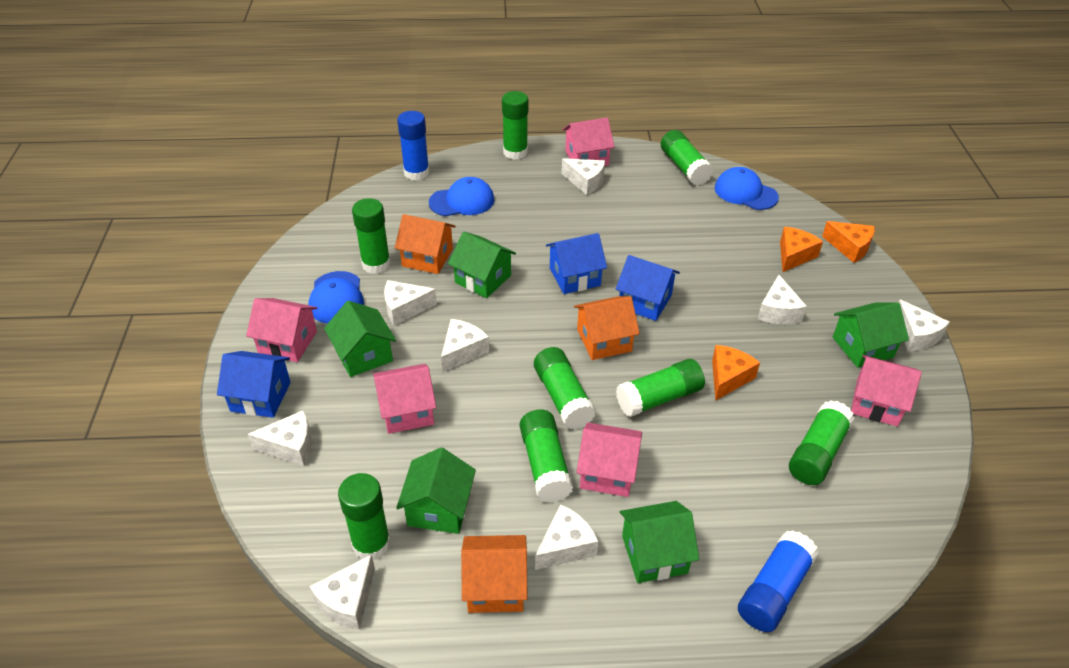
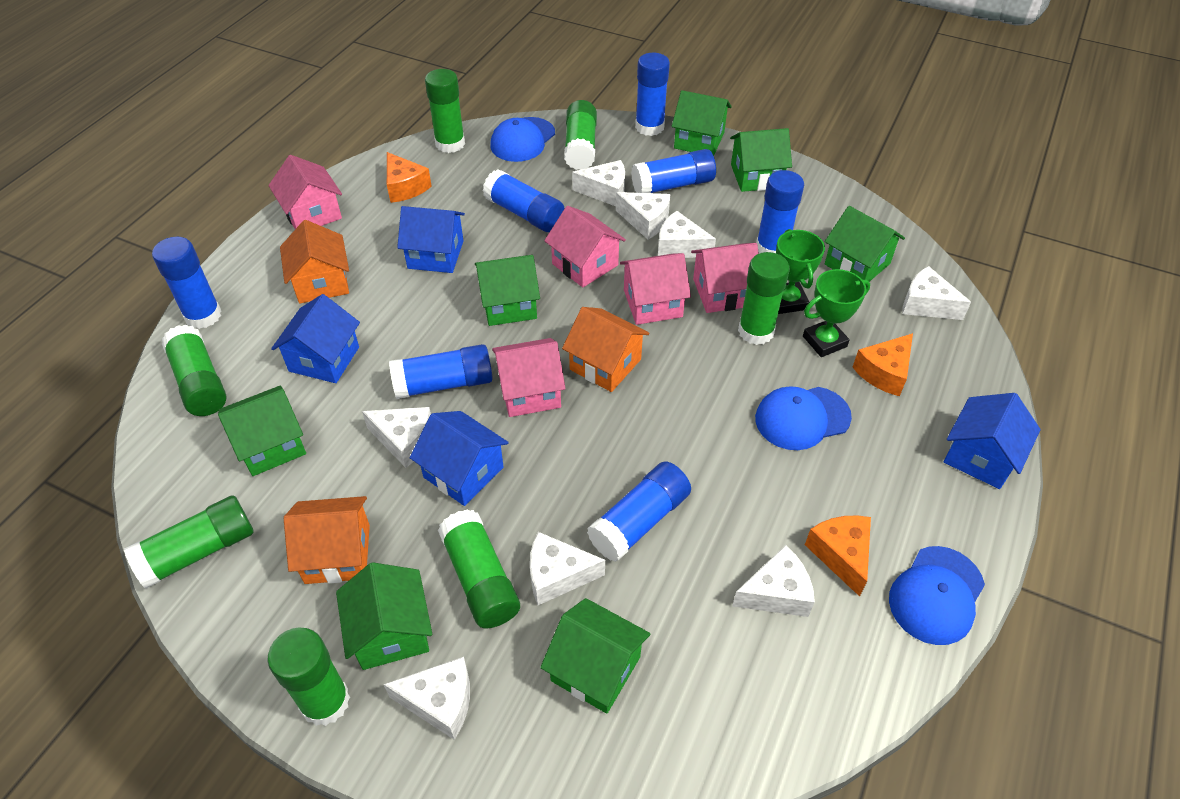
blue glue stick: [397,111,430,181] [738,530,819,632] = 2 -> [152,237,221,329] [389,344,493,399] [483,169,565,232] [587,462,691,562] [631,149,716,193] [635,53,670,136] [756,170,804,254] = 7
blue house: [217,351,291,418] [546,233,607,294] [616,255,680,321] = 3 -> [271,294,360,383] [397,206,465,273] [410,411,509,506] [944,393,1041,489] = 4
green glue stick: [338,473,391,560] [352,198,391,274] [502,91,528,160] [520,410,573,502] [534,347,596,429] [616,359,705,417] [661,130,714,186] [789,401,855,485] = 8 -> [124,495,254,588] [162,325,227,416] [268,628,350,726] [425,69,465,153] [438,510,520,628] [564,100,597,170] [738,252,790,345] = 7
green house: [324,301,396,377] [396,448,476,534] [448,232,516,298] [620,501,699,583] [833,302,909,368] = 5 -> [218,386,306,476] [336,562,432,670] [475,255,540,326] [540,598,650,714] [672,90,732,156] [730,128,792,192] [825,206,905,282] = 7
green trophy: none = 0 -> [776,229,825,314] [803,269,870,357] = 2

